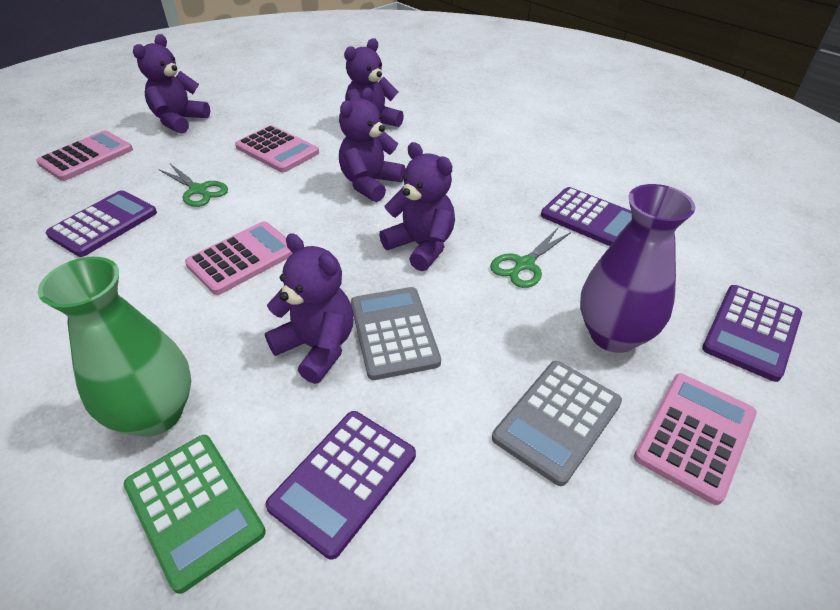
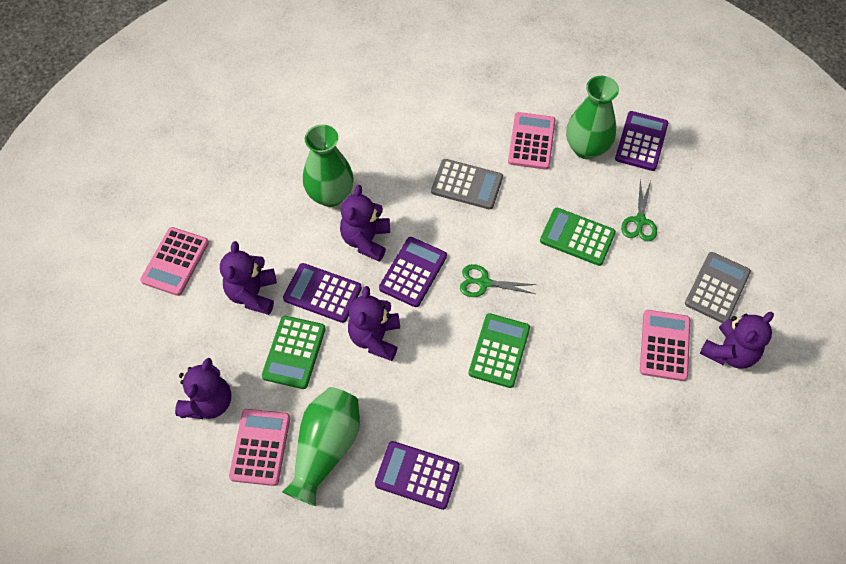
green calculator: [124,435,266,594] = 1 -> [262,316,326,389] [469,313,530,388] [540,208,616,266] = 3
green vase: [38,257,191,437] = 1 -> [282,387,360,506] [303,124,354,207] [566,76,619,159] = 3
purple vase: [580,184,695,353] = 1 -> none = 0

